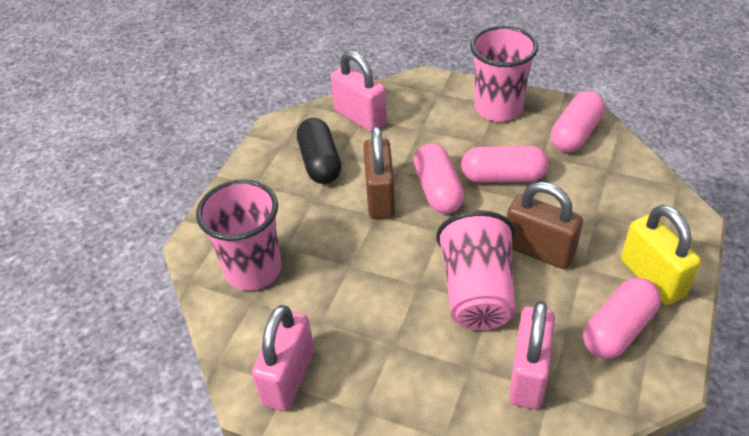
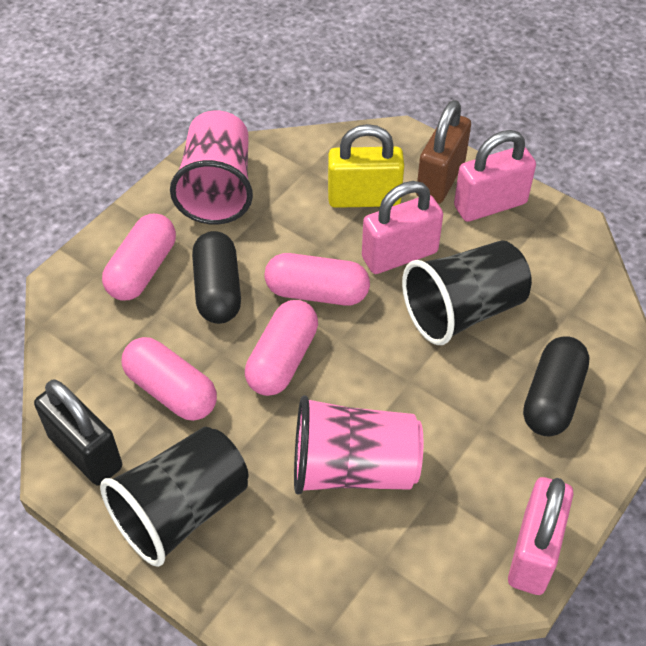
black capsule: [297,118,341,184] = 1 -> [192,231,241,324] [523,336,590,436] = 2
black cup: none = 0 -> [100,427,248,567] [402,240,532,345] = 2
black padlock: none = 0 -> [34,380,122,485] = 1
brown padlock: [363,126,395,219] [507,182,583,269] = 2 -> [416,100,471,204] = 1
pink cup: [196,179,282,291] [436,210,516,330] [470,26,538,122] = 3 -> [170,110,253,224] [294,395,423,494] = 2

